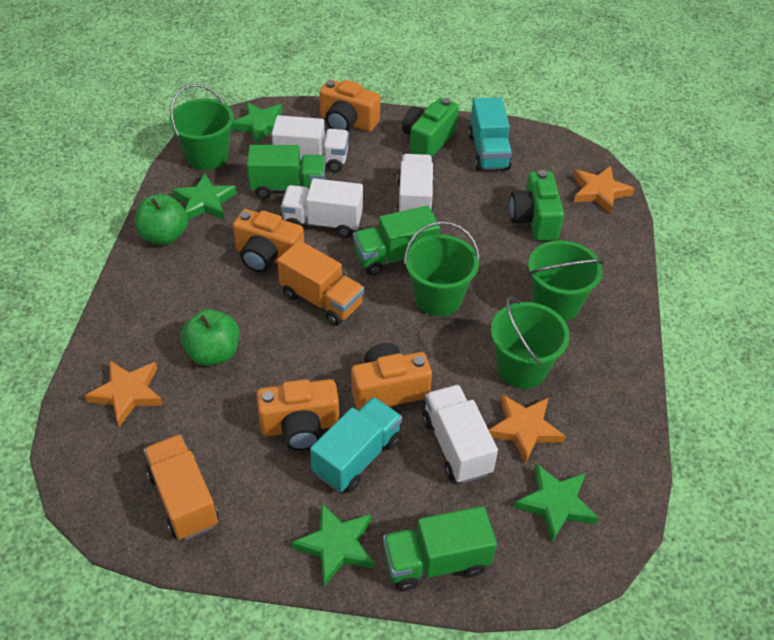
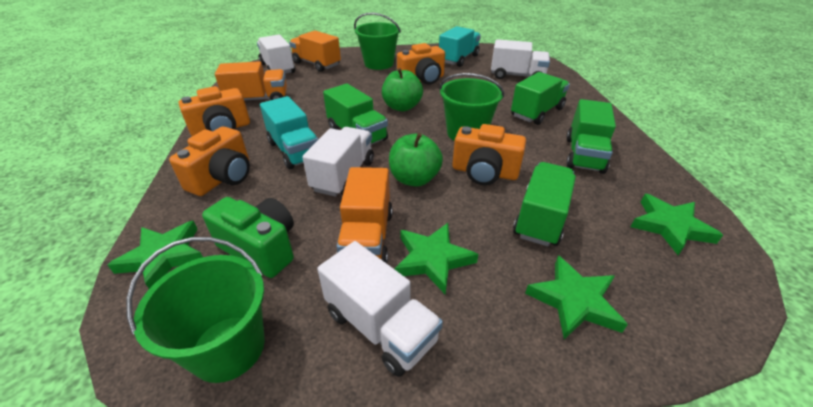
green bucket: [169,84,234,170] [404,221,480,316] [491,296,570,389] [528,240,604,321] = 4 -> [126,237,265,383] [354,13,401,70] [439,73,504,141] = 3
green camera: [402,98,459,157] [509,170,564,241] = 2 -> [202,197,294,278] = 1
green truck: [247,145,325,199] [353,206,440,276] [383,506,497,591] = 3 -> [323,84,388,145] [511,72,570,125] [513,162,576,246] [566,99,616,174] = 4
orange star: [85,360,163,427] [489,395,566,464] [574,166,635,214] = 3 -> none = 0
orange truck: [144,434,219,540] [277,240,364,326] = 2 -> [215,61,287,101] [289,31,341,72] [336,167,393,263] = 3

